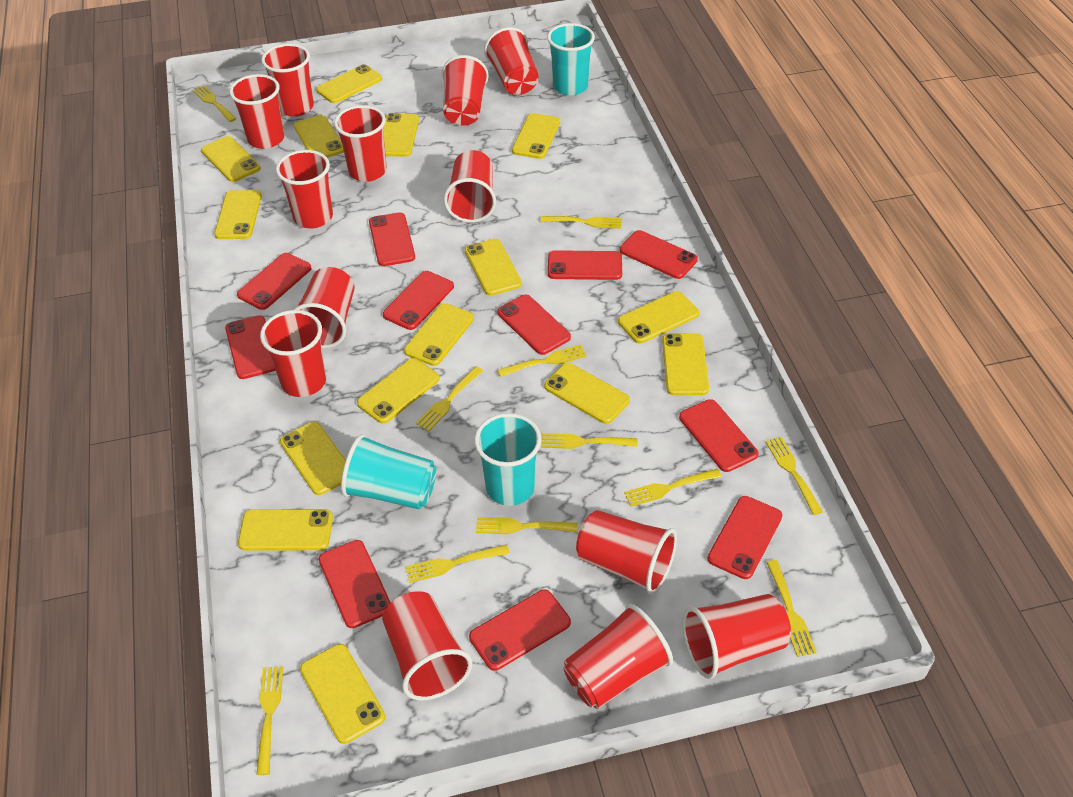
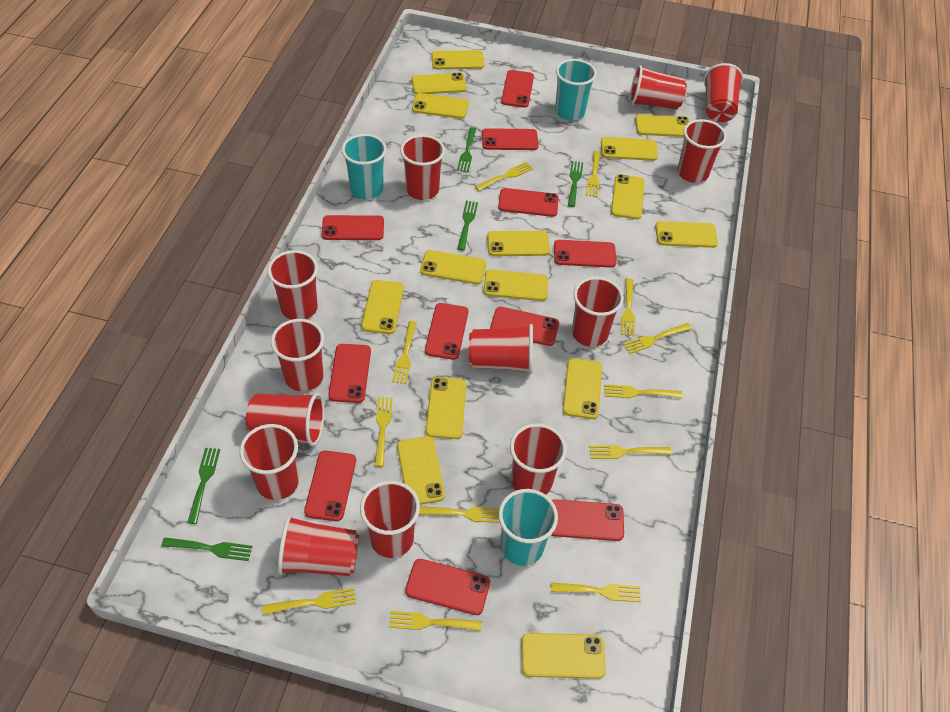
green fork: none = 0 -> [161,537,253,561] [187,448,220,524] [457,127,476,172] [457,201,478,251] [568,161,583,207] = 5
yellow fork: [193,86,236,122] [256,666,283,775] [405,544,510,583] [416,366,483,431] [476,517,578,534] [498,344,587,377] [541,216,621,228] [541,433,638,449] [624,469,721,507] [765,437,823,515] [766,560,817,657] = 11 -> [262,588,356,615] [375,397,392,467] [389,611,482,631] [392,321,417,384] [419,507,500,523] [475,162,533,191] [551,582,641,602] [586,151,601,197] [589,445,671,459] [604,384,682,398] [621,278,635,336] [623,323,692,354] = 12

